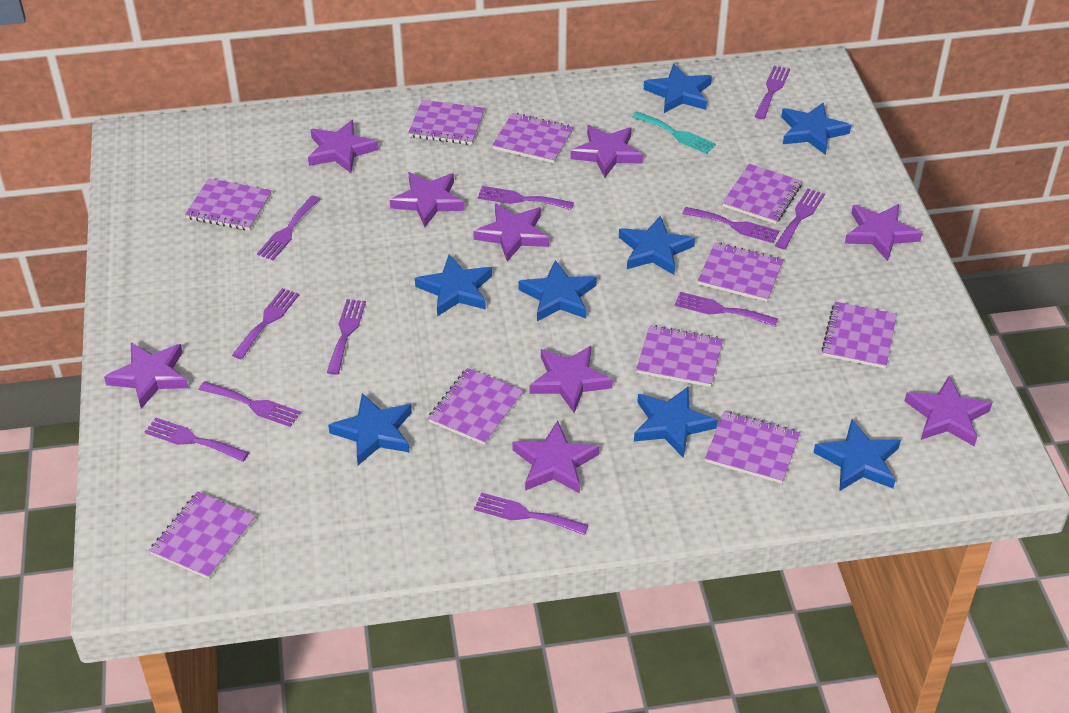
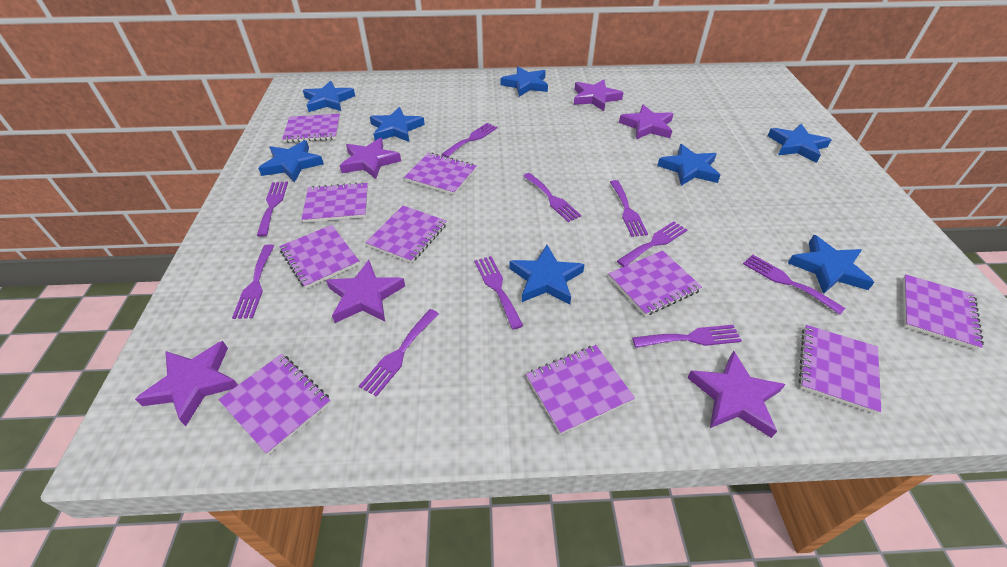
purple fork: [145,418,249,462] [199,381,301,427] [232,288,299,360] [257,195,321,260] [327,299,366,375] [474,492,589,535] [478,186,574,210] [675,292,778,327] [682,207,779,243] [754,65,790,119] [775,188,825,249] = 11 -> [232,244,274,319] [257,182,288,236] [359,309,439,397] [442,123,498,157] [474,256,523,330] [523,173,581,222] [610,180,648,237] [617,221,687,267] [632,325,742,348] [743,254,845,315] = 10
purple star: [104,343,189,409] [308,120,379,173] [390,172,465,227] [473,203,549,261] [513,421,599,493] [529,346,613,413] [571,125,643,177] [845,204,922,261] [905,376,992,447] = 9 -> [135,341,238,426] [326,260,405,323] [340,138,401,179] [574,79,623,111] [619,105,673,139] [687,350,786,438] = 6
turquoise fork: [632,111,716,154] = 1 -> none = 0

